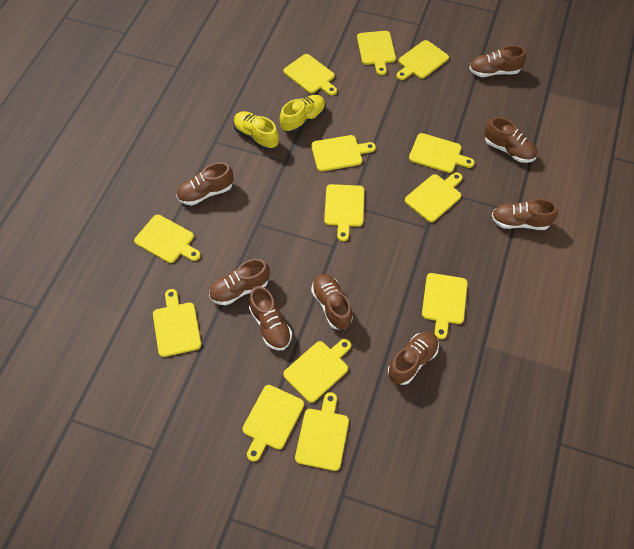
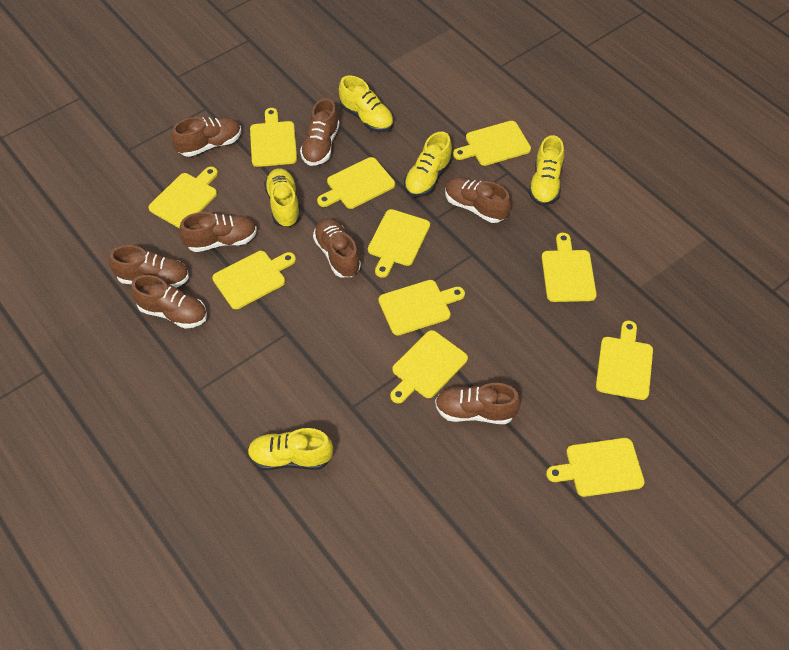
yellow cutting board: [134,215,200,263] [153,289,201,357] [242,385,304,462] [283,54,337,96] [283,339,351,403] [295,392,349,471] [311,135,376,171] [324,184,364,241] [357,31,396,75] [396,40,449,80] [405,172,462,222] [409,133,475,173] [422,273,468,339] = 13 -> [148,167,218,228] [212,251,296,309] [250,108,297,167] [317,157,395,209] [368,209,430,278] [378,280,465,336] [390,330,468,404] [453,121,531,166] [542,233,597,302] [546,438,645,497] [596,321,653,400] = 11
yellow shoe: [233,111,279,150] [280,95,326,133] = 2 -> [248,428,333,470] [264,168,301,227] [339,75,394,132] [404,132,452,197] [528,135,564,206] = 5

